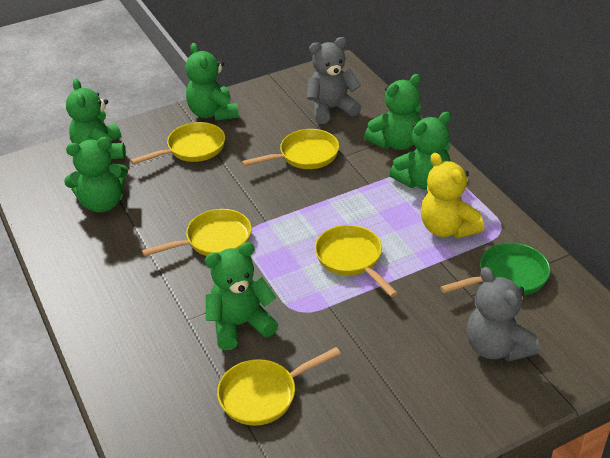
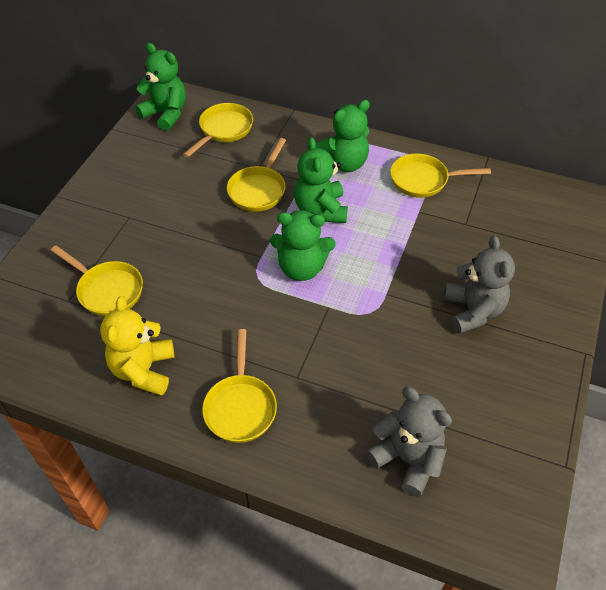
green pan: [440,243,550,296] = 1 -> none = 0
green teddy bear: [64,137,128,213] [66,79,125,159] [185,43,239,121] [205,242,278,350] [364,74,421,150] [389,112,451,190] = 6 -> [135,43,186,131] [270,210,336,281] [294,137,348,223] [316,100,370,172] = 4

